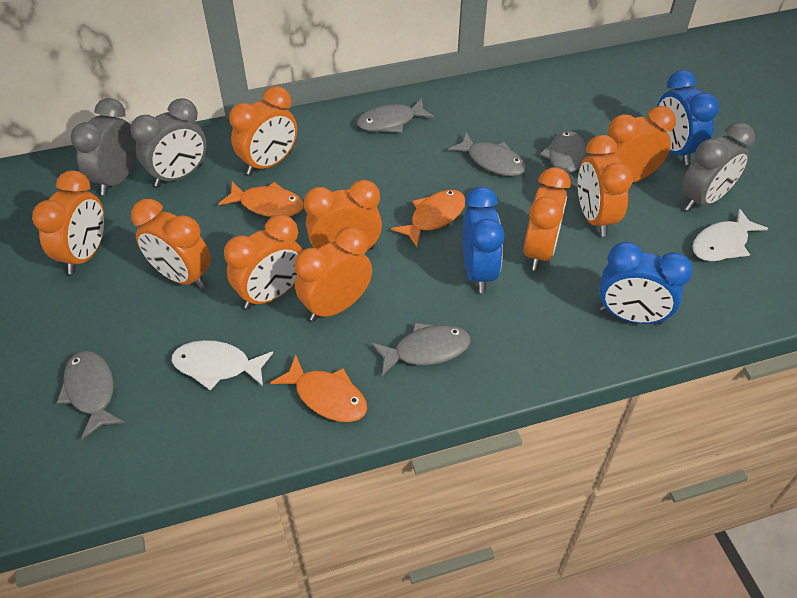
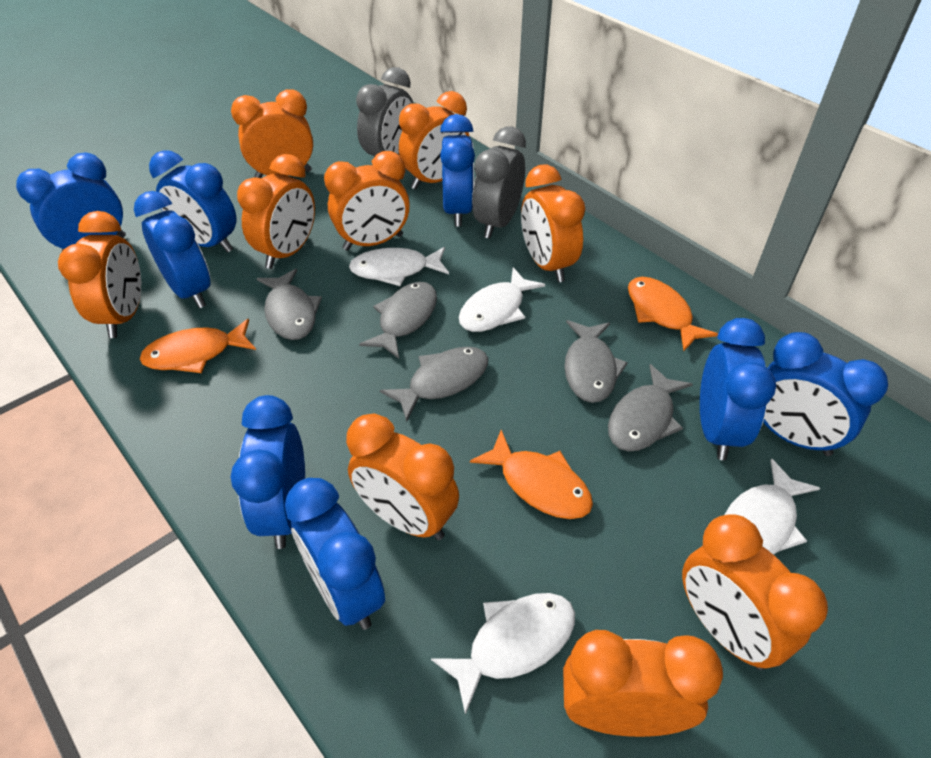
blue clock: [463,187,505,293] [599,242,693,325] [657,70,719,165] = 3 -> [16,153,126,251] [134,191,211,308] [149,150,236,252] [231,395,305,549] [285,478,385,630] [440,114,475,226] [700,318,776,460] [763,332,888,456] = 8
grey clock: [71,98,137,195] [130,98,207,187] [682,122,755,211] = 3 -> [356,67,413,157] [472,126,526,239] = 2
white fish: [172,340,273,390] [692,209,768,261] = 2 -> [349,247,449,286] [431,593,575,715] [459,267,545,332] [724,458,820,555] = 4

